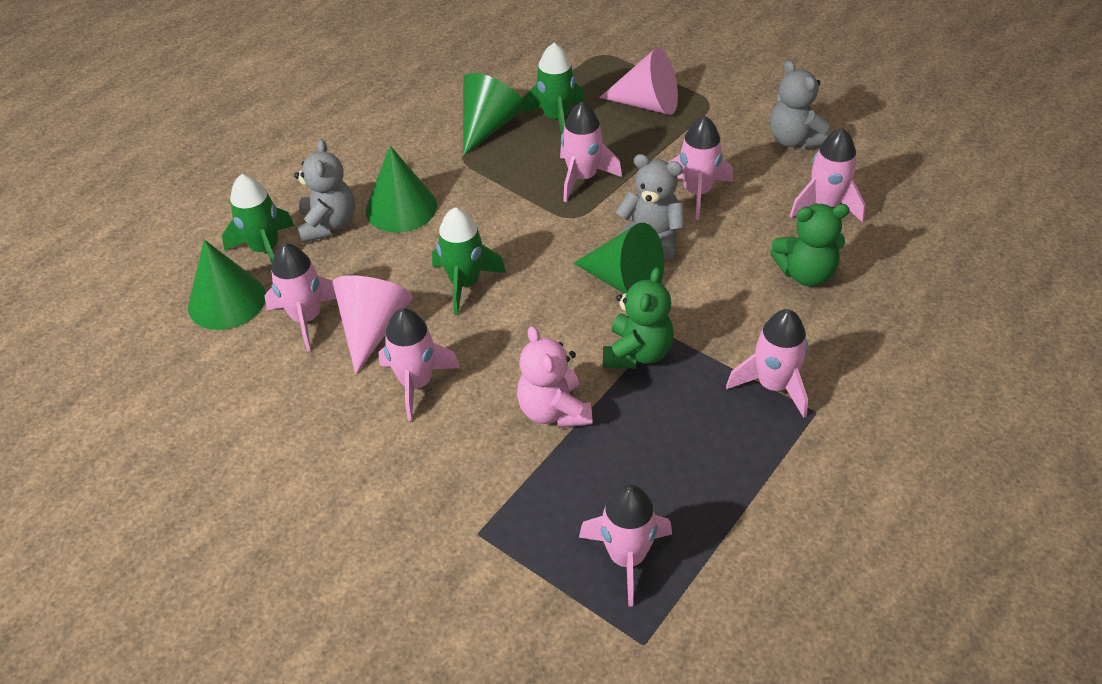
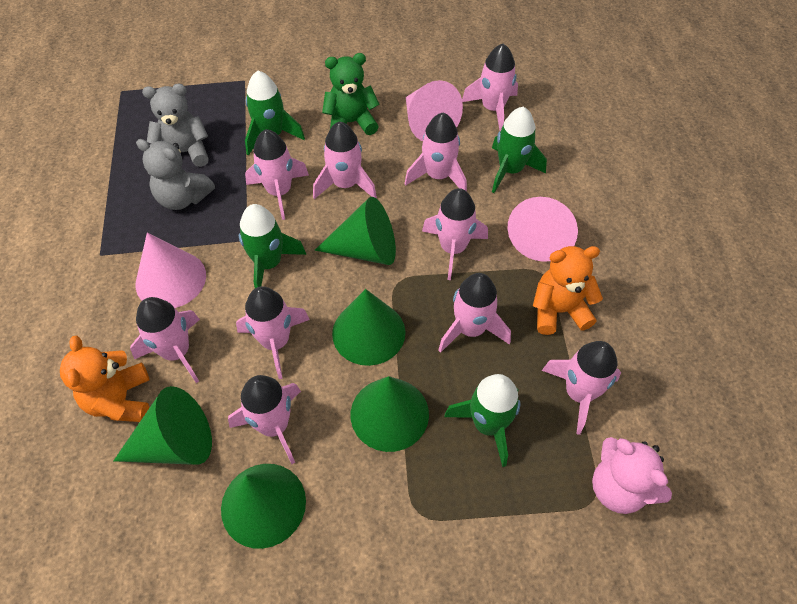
green cone: [188,240,266,330] [366,146,437,233] [463,73,525,156] [574,223,664,294] = 4 -> [114,386,212,465] [221,464,306,549] [315,197,396,265] [332,289,405,366] [351,376,429,452] = 5
green rocket: [222,174,294,263] [432,207,506,315] [521,43,585,134] = 3 -> [239,204,306,288] [245,71,305,156] [444,374,521,467] [492,107,547,193] = 4
green teddy bear: [603,267,674,369] [770,204,850,286] = 2 -> [322,53,379,135] = 1
grey teddy bear: [294,139,355,243] [615,154,685,260] [770,60,831,149] = 3 -> [136,139,215,210] [142,84,209,167] = 2
orange teddy bear: none = 0 -> [60,335,149,422] [533,246,603,335] = 2
pink cone: [332,275,413,374] [599,47,678,115] = 2 -> [136,233,206,308] [406,80,463,141] [508,197,578,262] = 3
pink rocket: [265,243,337,352] [378,308,460,421] [560,102,622,202] [579,484,672,606] [668,116,733,220] [726,309,808,418] [790,128,865,223] = 7 -> [130,297,200,383] [228,375,301,464] [236,286,310,379] [245,129,309,220] [313,121,377,199] [404,113,467,191] [422,188,488,280] [438,273,511,353] [462,44,518,132] [541,341,621,435] = 10

